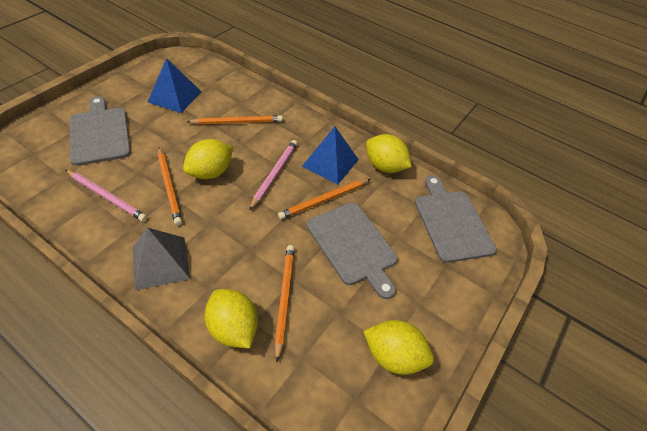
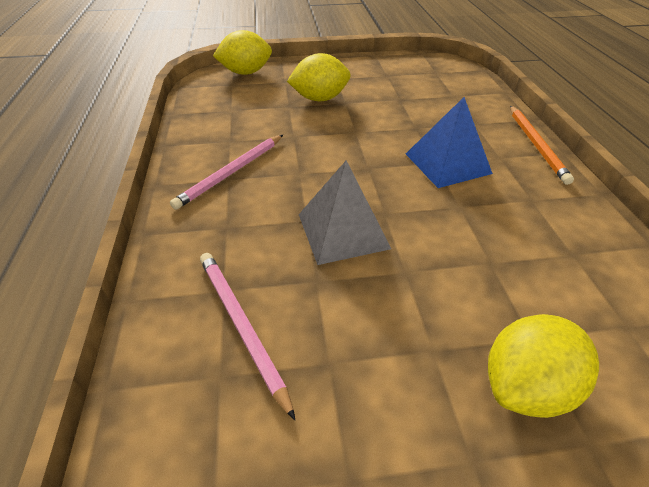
blue pyramid: [148,58,202,113] [302,127,359,184] = 2 -> [406,97,493,188] = 1
grey cutting board: [70,96,131,166] [307,203,398,299] [415,175,497,263] = 3 -> none = 0
orange pencil: [158,147,182,225] [187,115,283,125] [274,245,295,362] [278,179,370,219] = 4 -> [510,106,574,185] = 1
yellow lemon: [183,139,233,179] [205,289,258,348] [363,320,434,375] [366,134,412,173] = 4 -> [213,30,272,75] [287,53,351,101] [488,314,599,418] = 3

